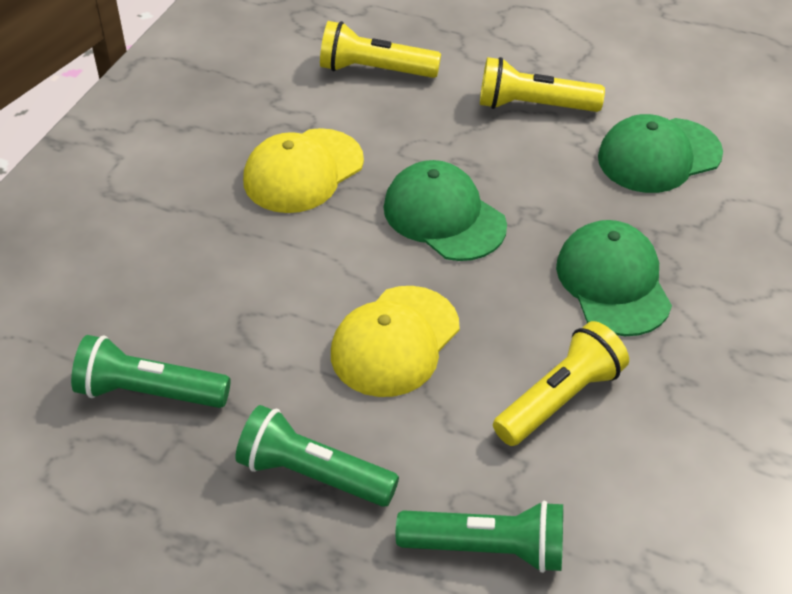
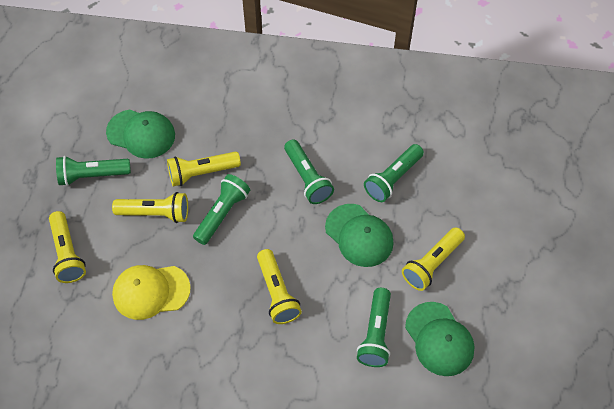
green flashlight: [71,335,231,408] [235,405,399,507] [396,501,563,573] = 3 -> [56,156,131,186] [193,174,250,245] [284,139,334,204] [357,288,391,367] [364,144,424,202] = 5
yellow cap: [243,128,364,213] [331,286,459,397] = 2 -> [112,265,191,320] = 1
yellow flashlight: [320,21,441,78] [480,57,605,112] [493,321,629,446] = 3 -> [49,211,86,283] [112,192,188,223] [167,151,241,186] [257,249,302,324] [402,227,465,291] = 5

